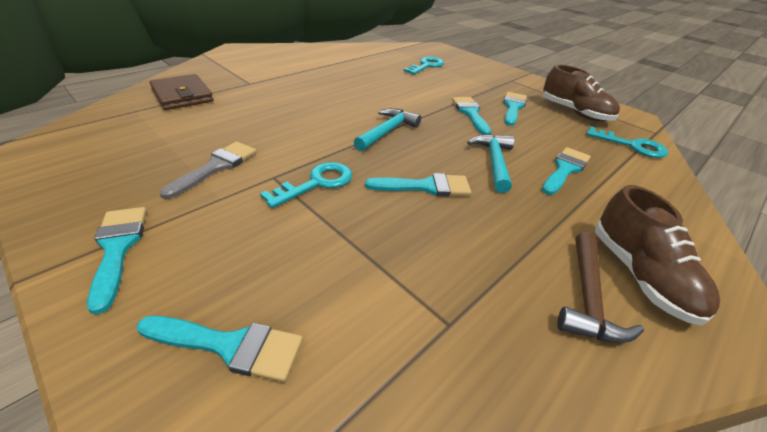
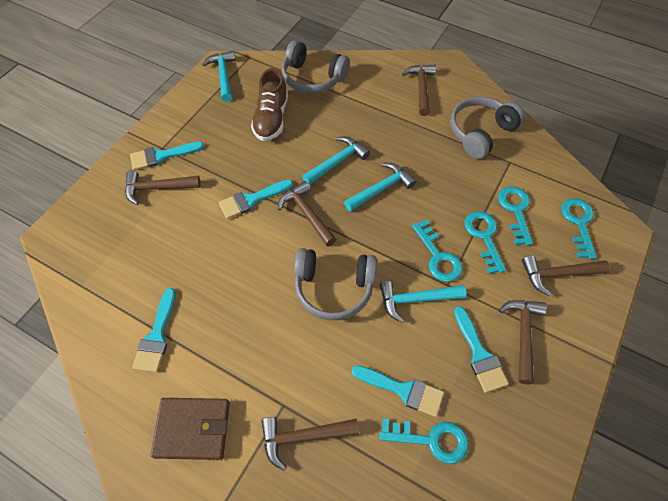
brown hammer: [557,232,644,343] = 1 -> [125,170,201,205] [261,417,359,471] [278,181,337,246] [402,65,436,116] [499,300,547,384] [522,255,610,296] = 6
brown shoe: [543,64,620,121] [595,185,720,326] = 2 -> [251,68,288,141] = 1
grey brush: [160,142,257,199] = 1 -> none = 0
grey headphones: none = 0 -> [282,40,350,93] [294,248,377,320] [450,96,525,159] = 3
turquoise brush: [87,207,147,315] [137,316,303,382] [365,173,471,197] [452,97,491,135] [503,92,527,126] [542,147,591,195] = 6 -> [130,142,204,170] [132,288,176,372] [219,179,293,219] [351,365,444,417] [454,306,509,393] = 5
turquoise hammer: [354,108,421,151] [467,134,515,193] = 2 -> [202,51,236,102] [302,136,370,185] [344,163,416,211] [380,281,467,323] = 4
turquoise key: [260,162,352,208] [404,57,444,75] [587,126,668,158] = 3 -> [379,418,469,464] [412,219,462,282] [465,211,506,274] [498,186,533,245] [561,198,596,259] = 5

